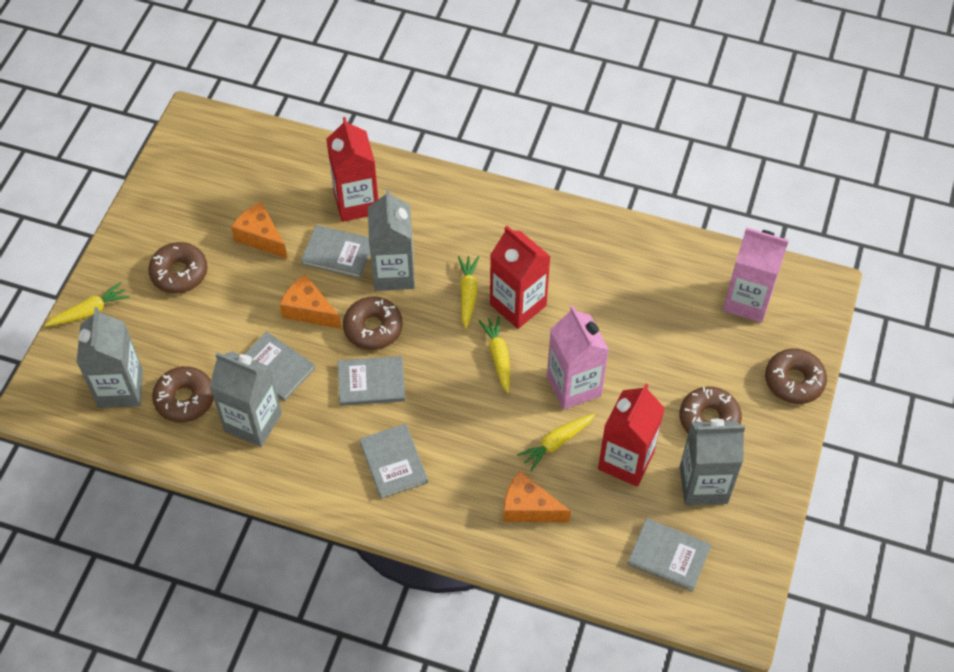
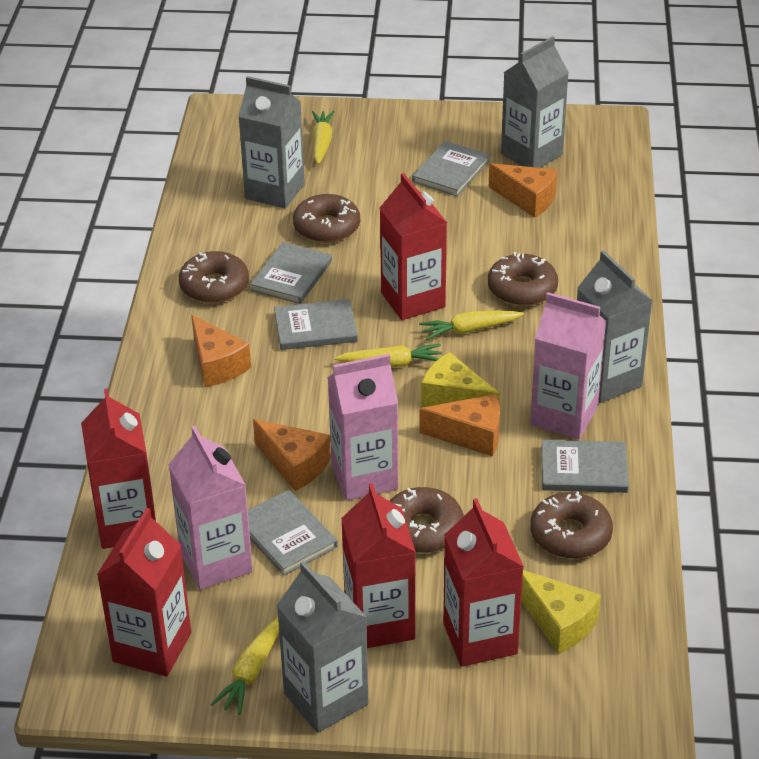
orange cheese: [231,202,288,259] [280,275,341,329] [503,471,571,522] = 3 -> [191,315,251,387] [253,419,331,491] [420,394,500,457] [489,163,558,218] = 4
pink carton: [547,306,609,410] [723,227,789,323] = 2 -> [168,426,253,590] [327,354,398,501] [530,292,606,440] = 3
red carton: [326,117,378,222] [490,226,551,329] [598,383,665,487] = 3 -> [81,388,156,549] [97,508,191,676] [341,483,416,648] [380,173,447,320] [443,498,524,667] = 5
yellow cheese: none = 0 -> [421,352,499,407] [521,570,601,654] = 2

